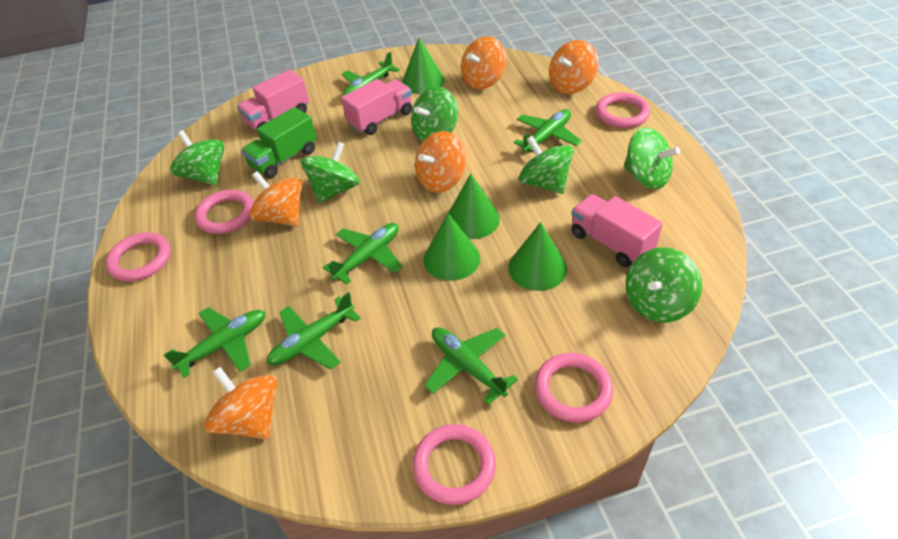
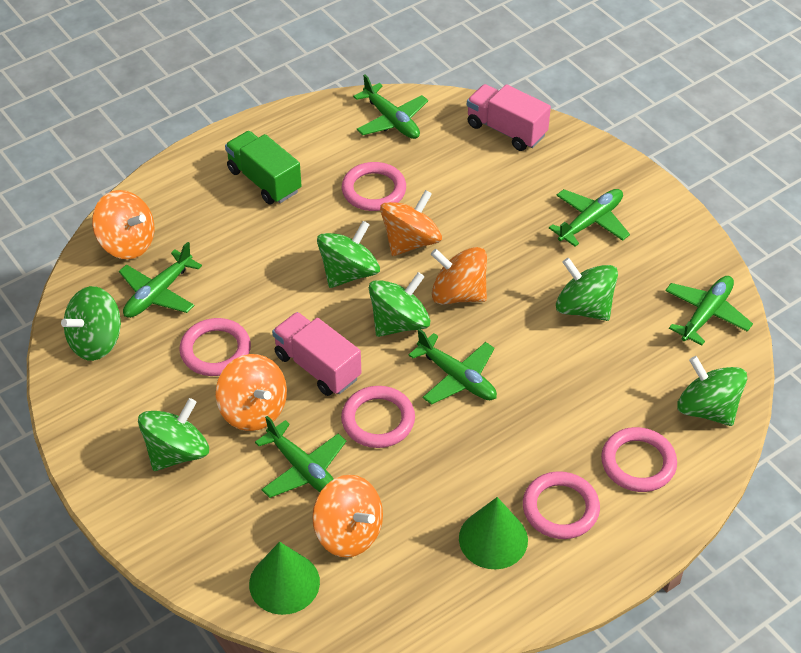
green cone: [402,38,445,94] [423,213,480,281] [448,174,500,239] [508,222,567,291] = 4 -> [249,542,320,615] [459,497,528,569] = 2
pink truck: [237,70,309,131] [341,79,412,135] [571,194,663,267] = 3 -> [272,312,361,396] [467,84,551,151] = 2

